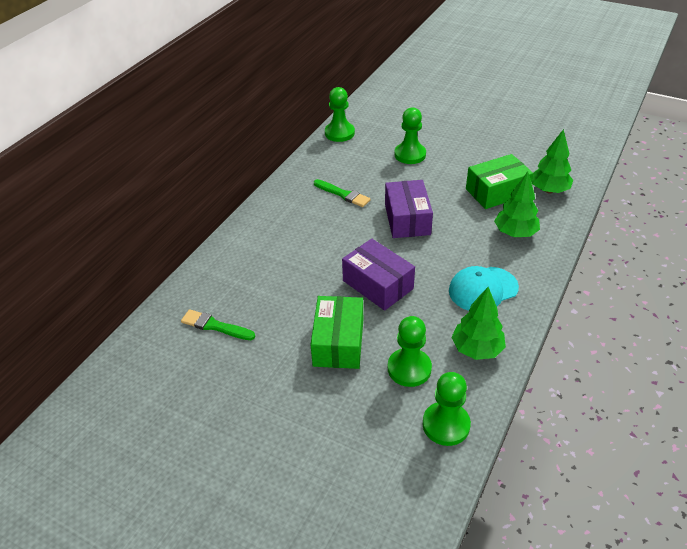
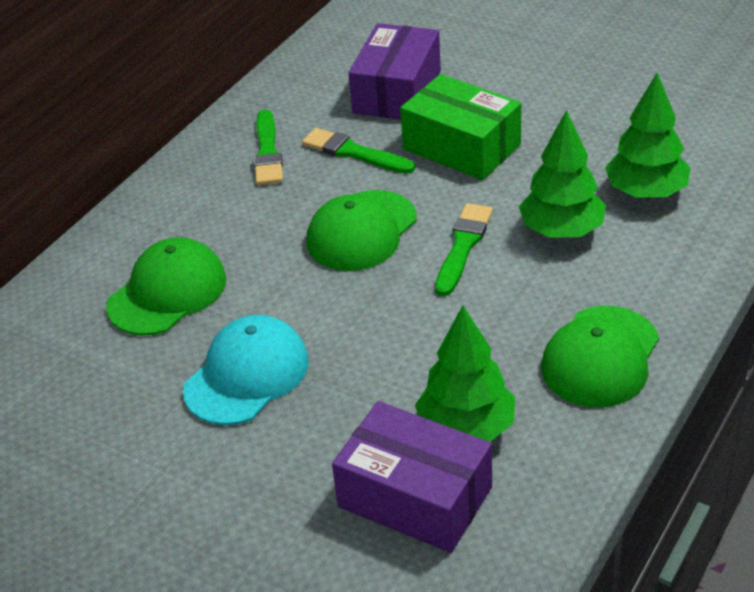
green box: [310,296,363,369] [466,154,533,209] = 2 -> [400,74,521,180] = 1
green brush: [181,309,255,340] [314,179,371,207] = 2 -> [253,109,283,185] [302,128,415,174] [435,203,493,296] = 3
green cap: none = 0 -> [106,237,226,336] [307,190,417,271] [541,306,659,408] = 3
green pawn: [325,87,355,142] [388,316,432,387] [394,107,426,164] [423,372,471,446] = 4 -> none = 0

